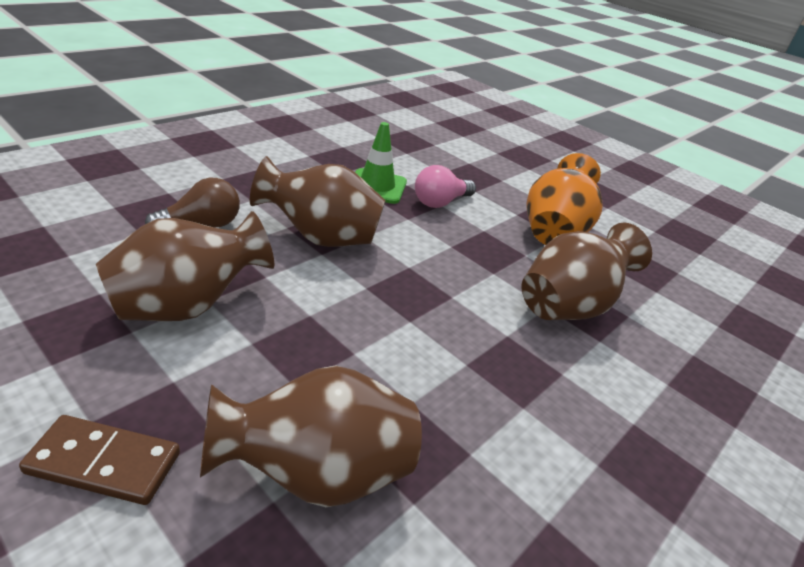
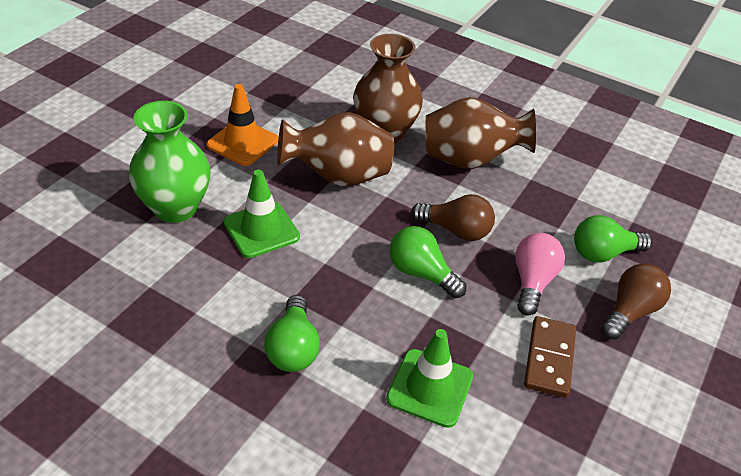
brown light bulb: [145,178,240,228] = 1 -> [411,194,495,241] [601,263,671,340] = 2
brown vase: [96,211,274,321] [200,366,422,507] [250,156,386,247] [522,222,652,320] = 4 -> [277,112,394,186] [353,34,423,144] [426,97,536,169] = 3
green light bulb: none = 0 -> [264,295,320,372] [390,226,466,298] [574,215,652,262] = 3
green traffic cone: [355,122,407,204] = 1 -> [224,170,300,258] [386,329,473,428] = 2
green vase: none = 0 -> [129,101,211,223] = 1
orange traffic cone: none = 0 -> [207,84,279,166] = 1
orange vase: [527,153,603,245] = 1 -> none = 0

